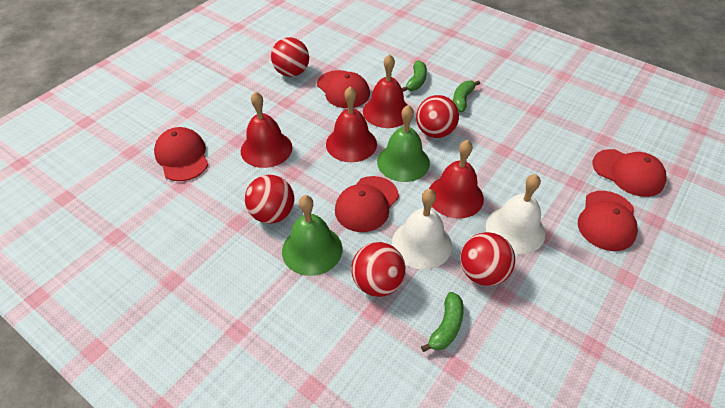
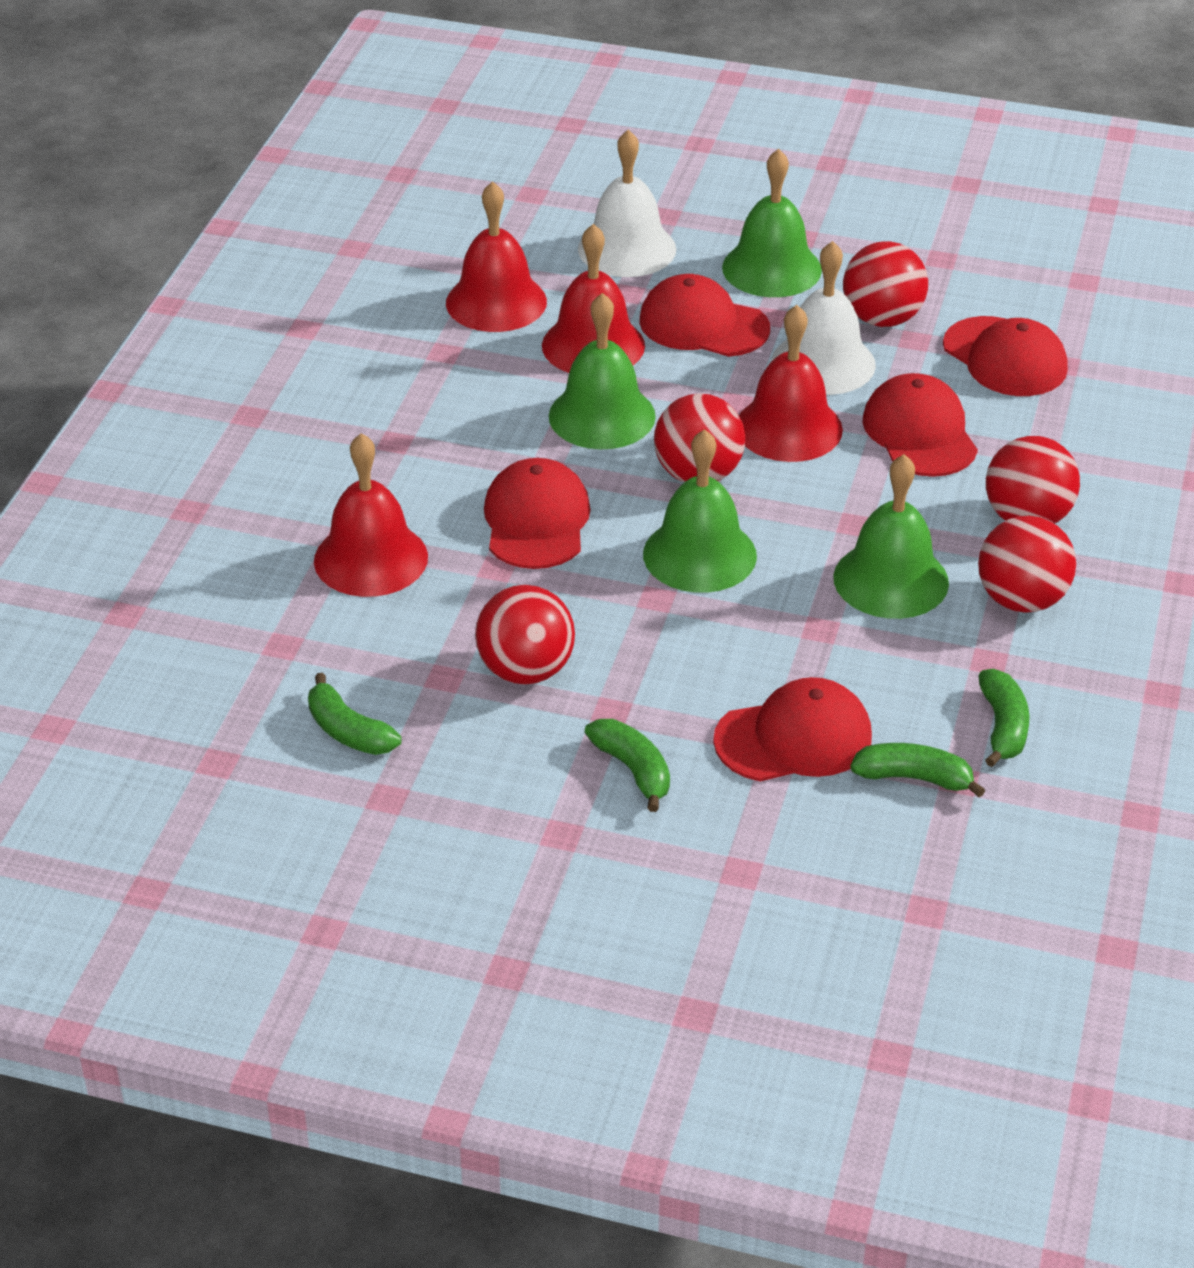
green banana: [402,60,427,92] [421,292,464,352] [453,80,480,112] = 3 -> [308,673,402,755] [585,719,670,812] [850,743,985,797] [978,669,1030,767] = 4
green bell: [282,195,342,276] [377,105,430,182] = 2 -> [549,293,656,449] [643,429,757,593] [722,149,822,297] [833,454,949,619] = 4

